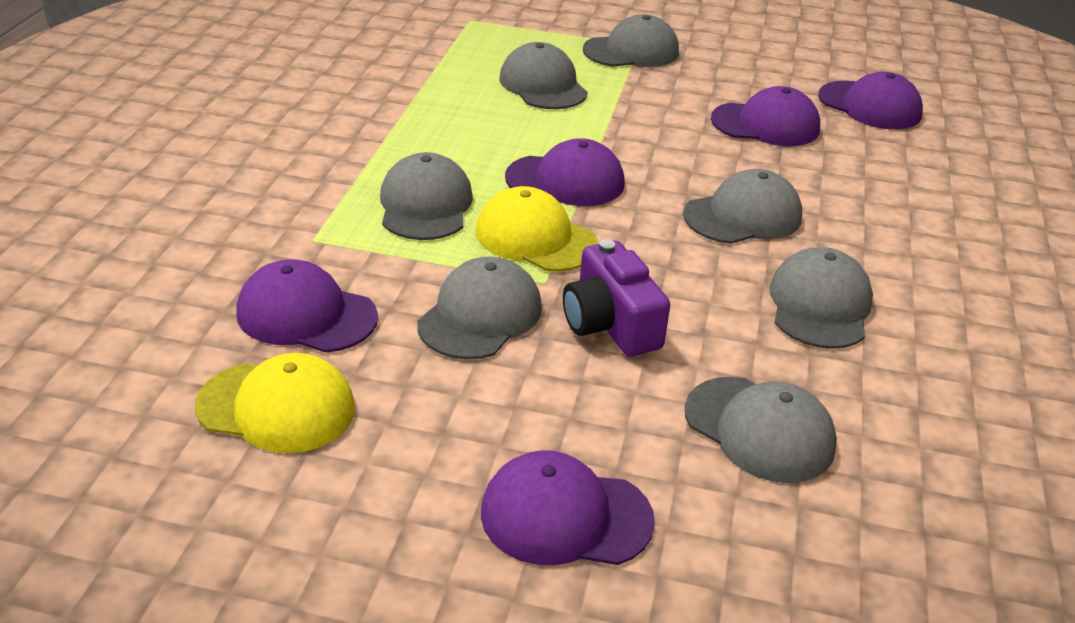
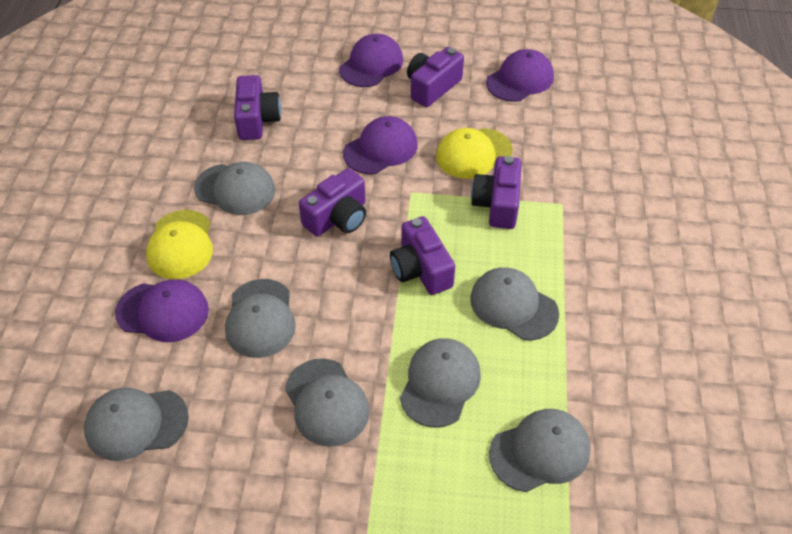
purple camera: [563,239,670,356] = 1 -> [234,75,281,140] [299,168,366,236] [390,216,455,295] [407,47,464,107] [471,156,522,229] = 5
purple cap: [236,259,378,353] [481,450,655,565] [505,138,625,206] [711,86,820,146] [818,72,923,130] = 5 -> [115,279,209,342] [339,34,403,87] [343,116,418,174] [486,49,554,102] = 4

